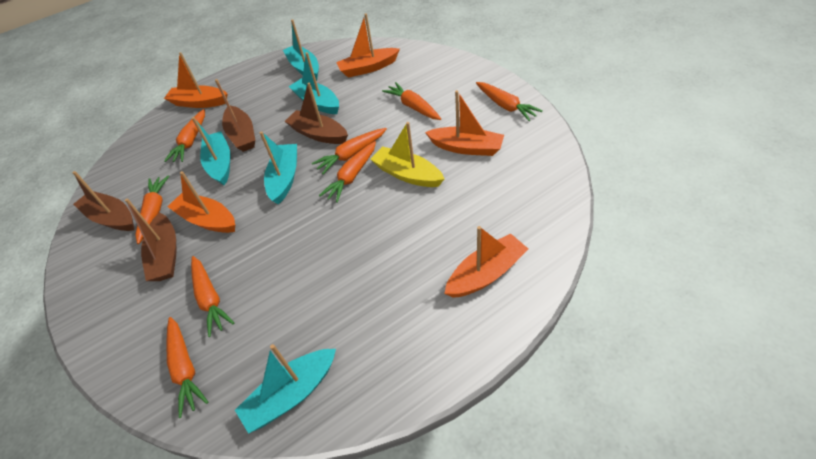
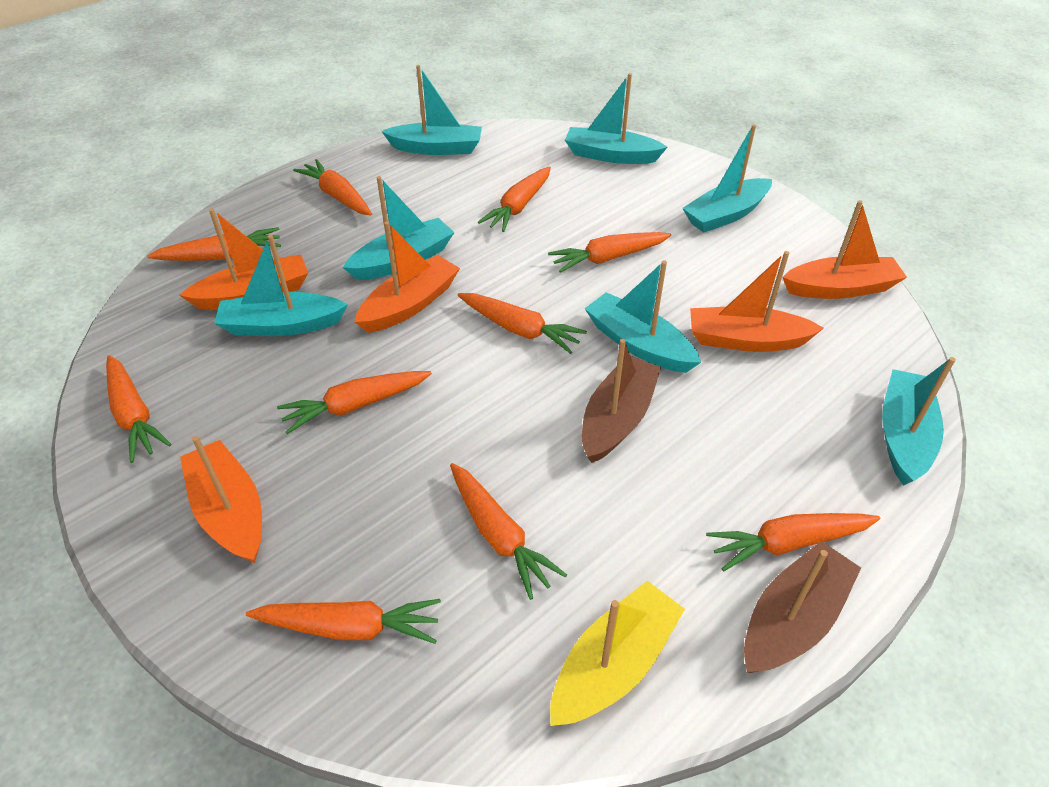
brown boat: [73,171,134,231] [125,198,176,281] [215,79,255,152] [285,83,348,144] = 4 -> [582,339,661,463] [744,541,861,673] = 2
orange carrot: [135,176,169,244] [164,109,205,162] [166,317,208,418] [191,256,234,337] [312,128,387,174] [319,141,376,203] [382,82,441,120] [476,82,543,121] = 8 -> [106,355,171,463] [147,227,281,261] [246,599,441,644] [277,371,432,434] [293,159,372,215] [450,463,567,600] [458,293,587,354] [478,166,551,232] [548,232,671,273] [706,513,880,571] = 10
turquoise boat: [192,117,230,186] [235,344,336,434] [259,131,297,205] [283,19,319,81] [288,52,339,114] = 5 -> [214,235,348,336] [343,176,455,280] [381,65,482,155] [565,73,667,164] [584,260,701,373] [682,124,772,233] [882,357,956,485] = 7

